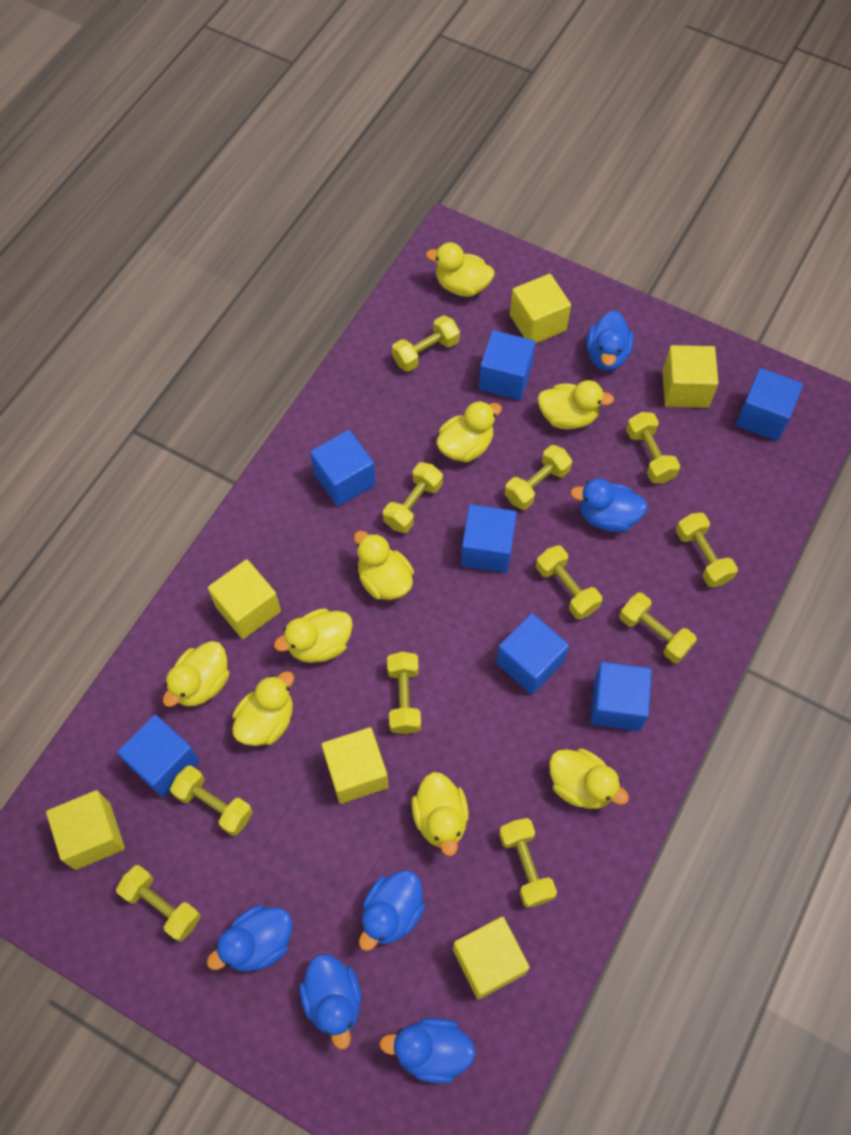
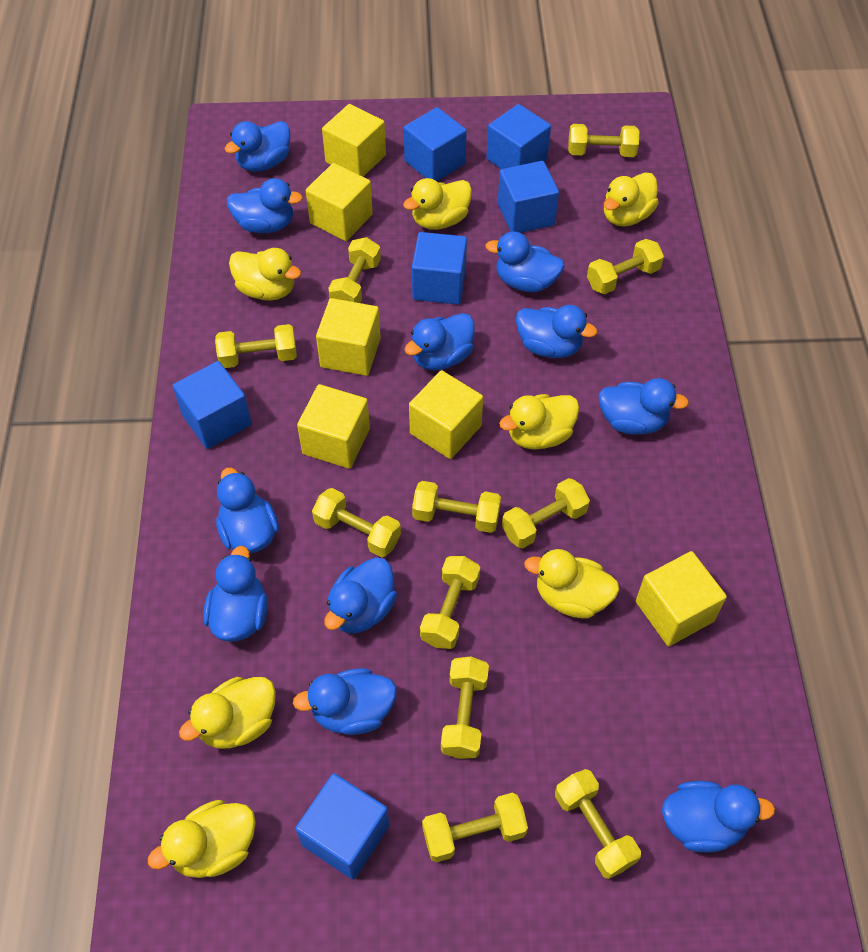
blue cube: [117,715,199,798] [310,430,376,506] [461,504,517,573] [479,330,535,400] [496,613,569,695] [590,662,652,731] [736,368,803,441] = 7 -> [173,361,252,449] [295,773,389,880] [404,107,467,181] [412,232,467,305] [486,104,551,169] [498,161,559,233] = 6
blue duck: [207,905,292,971] [299,954,361,1049] [359,870,425,951] [379,1018,475,1084] [570,479,648,532] [586,311,634,371] = 6 -> [203,546,267,642] [216,468,279,553] [225,121,290,172] [227,178,303,233] [293,668,397,735] [324,557,397,633] [404,313,475,370] [485,231,565,292] [516,305,597,358] [598,378,689,435] [662,781,775,853] = 11
yellow duck: [163,641,230,707] [232,671,294,746] [274,608,353,663] [354,531,414,600] [411,772,469,856] [426,242,494,297] [436,401,502,463] [537,380,614,429] [549,749,629,809] = 9 -> [148,800,256,878] [179,677,276,749] [229,248,301,301] [403,178,472,230] [499,394,579,450] [524,549,620,618] [604,172,659,227] = 7

